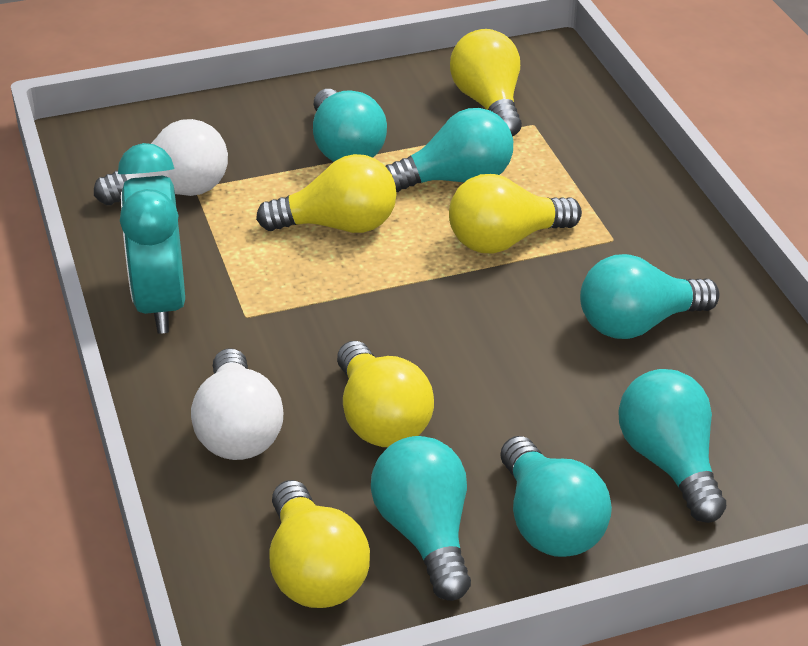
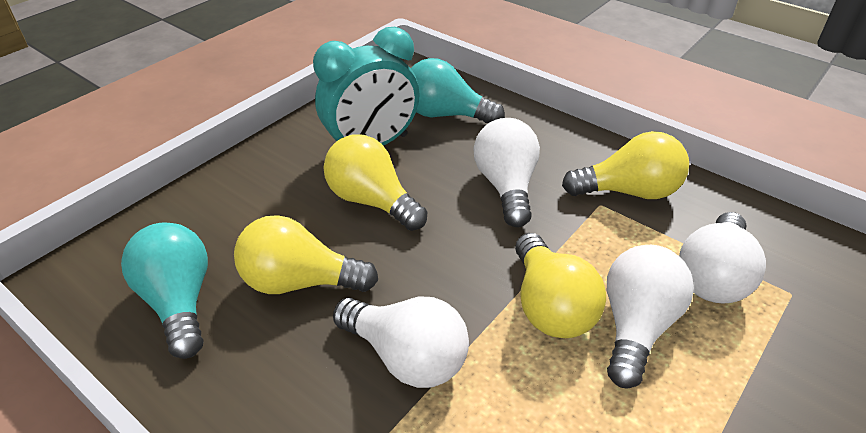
turquoise light bulb: [313,89,387,162] [371,436,471,601] [386,108,513,192] [501,436,612,557] [580,254,720,339] [618,369,726,523] = 6 -> [121,223,208,359] [411,58,505,123] = 2
white light bulb: [94,119,228,205] [191,348,283,460] = 2 -> [333,297,469,388] [473,118,540,227] [607,245,694,388] [679,212,766,304] = 4
yellow light bulb: [256,154,397,233] [270,480,370,608] [337,341,434,447] [449,174,582,253] [450,29,522,137] = 5 -> [234,215,378,294] [324,135,427,231] [515,233,606,338] [562,131,689,199] = 4

